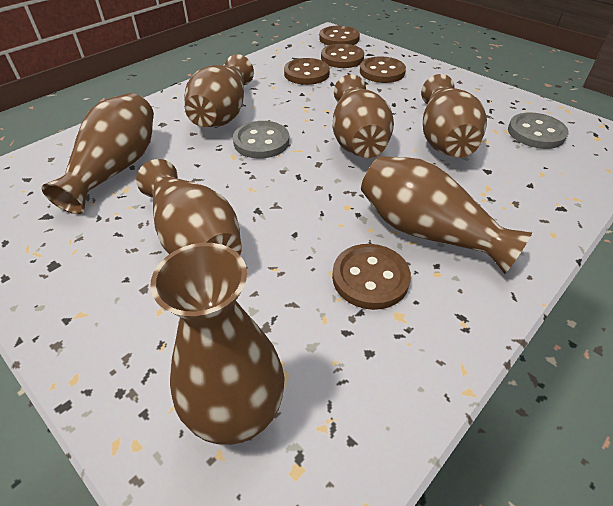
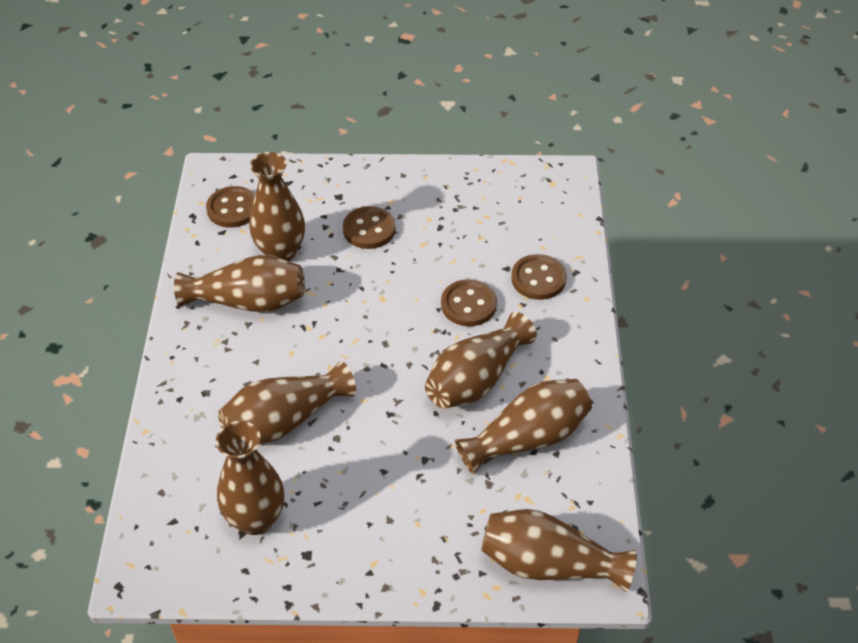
brown button: [284,58,330,85] [319,26,360,46] [321,44,364,68] [332,244,411,310] [360,56,406,83] = 5 -> [206,186,255,228] [343,206,396,249] [441,279,497,326] [511,254,566,300] = 4
grey button: [233,121,289,159] [508,112,569,149] = 2 -> none = 0

